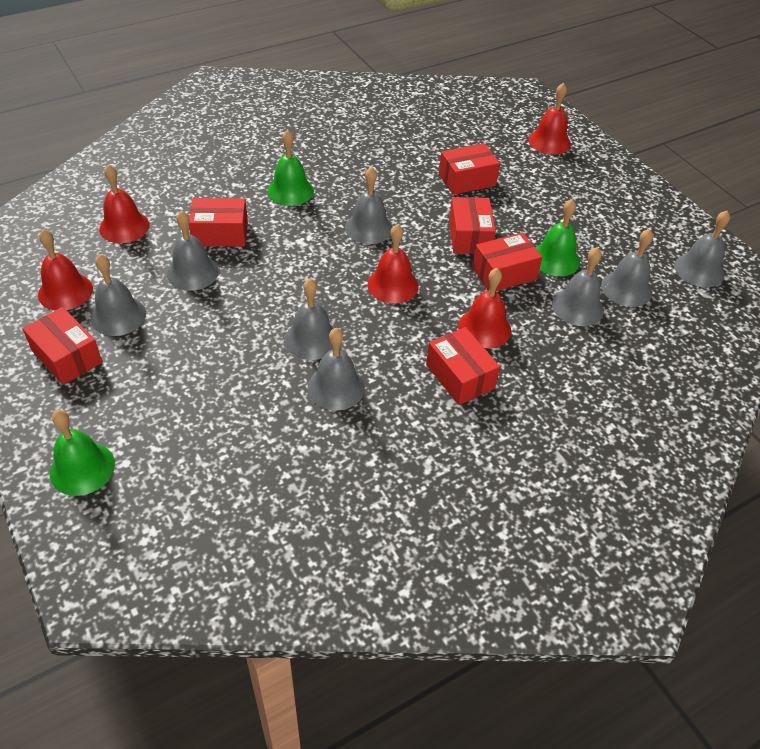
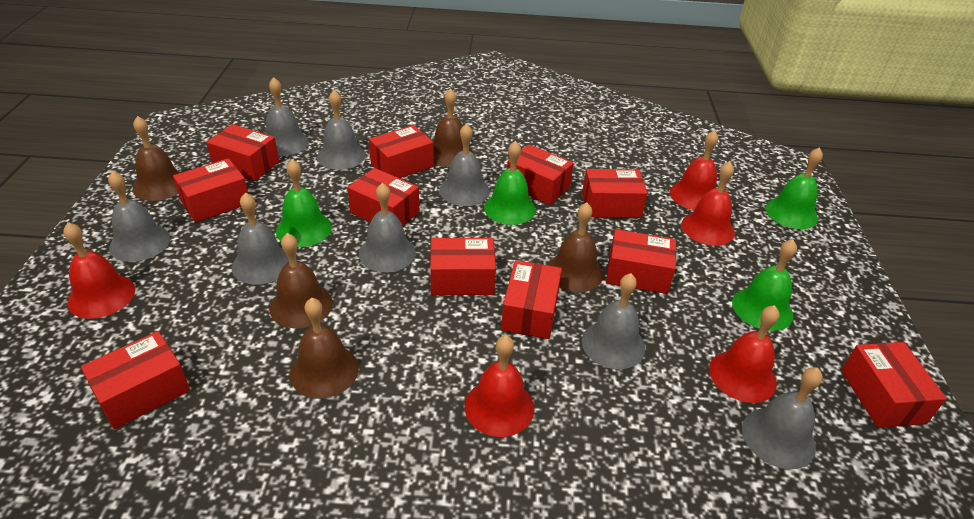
brown bell: none = 0 -> [133,116,180,201] [269,233,333,328] [290,298,359,398] [433,88,473,167] [548,202,603,292] = 5
green bell: [50,410,115,496] [268,130,314,206] [536,199,580,276] = 3 -> [276,159,332,247] [484,141,536,225] [732,239,797,331] [765,147,823,229] = 4
red box: [22,307,103,385] [189,198,248,246] [426,327,500,405] [439,143,500,195] [449,197,496,254] [472,232,542,291] = 6 -> [81,331,190,429] [173,158,248,223] [206,124,279,181] [348,168,419,226] [369,125,434,178] [430,238,496,295] [501,260,562,339] [507,144,574,205] [582,169,648,218] [606,229,676,294] [841,342,947,428] = 11

